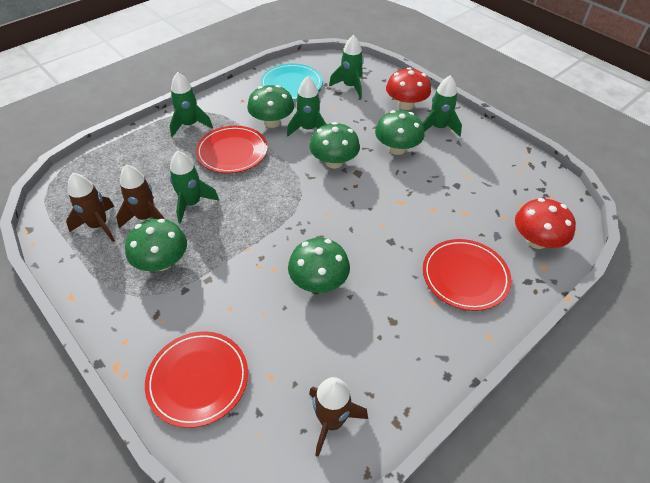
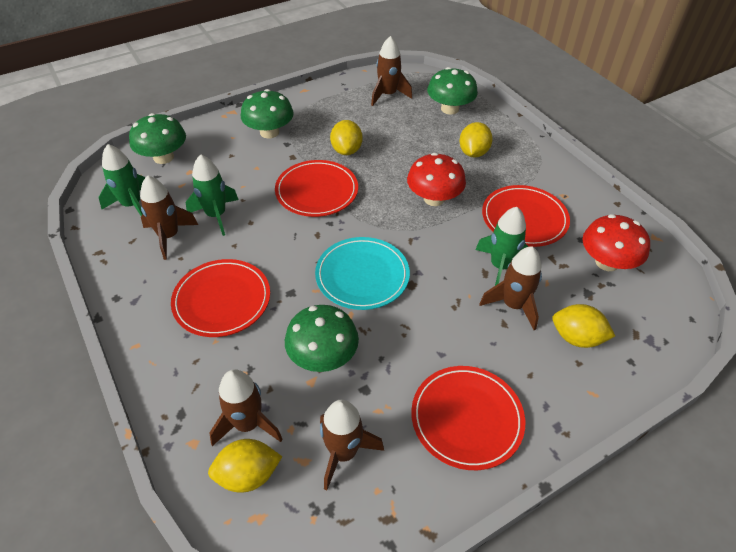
brown rocket: [66,173,115,242] [116,164,164,228] [309,377,368,457] = 3 -> [140,175,198,260] [210,369,283,446] [320,400,384,490] [371,36,412,106] [479,246,542,330] = 5
green mushroom: [125,219,187,271] [247,85,294,128] [288,238,350,293] [309,122,360,168] [375,110,424,155] = 5 -> [129,113,186,164] [241,89,294,138] [285,305,359,372] [427,67,478,115] = 4
green rocket: [169,151,219,224] [170,72,213,137] [287,76,326,137] [329,35,364,99] [423,75,462,137] = 5 -> [99,144,145,216] [186,155,239,236] [476,207,529,286] = 3
red plate: [145,331,248,428] [196,126,268,173] [423,239,511,311] = 3 -> [171,259,270,337] [275,160,358,217] [411,366,525,470] [482,185,570,247] = 4
yellow lemon: none = 0 -> [208,439,282,493] [330,120,363,155] [459,122,493,158] [552,304,615,348] = 4

